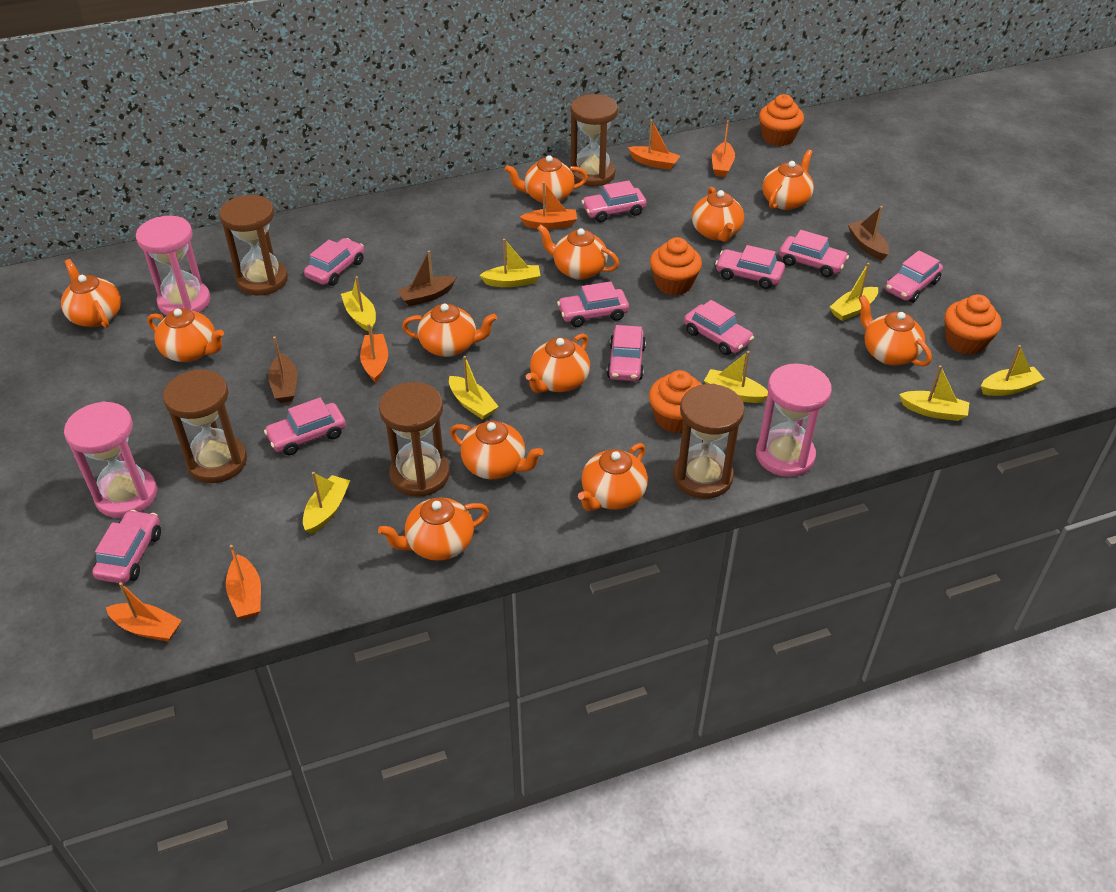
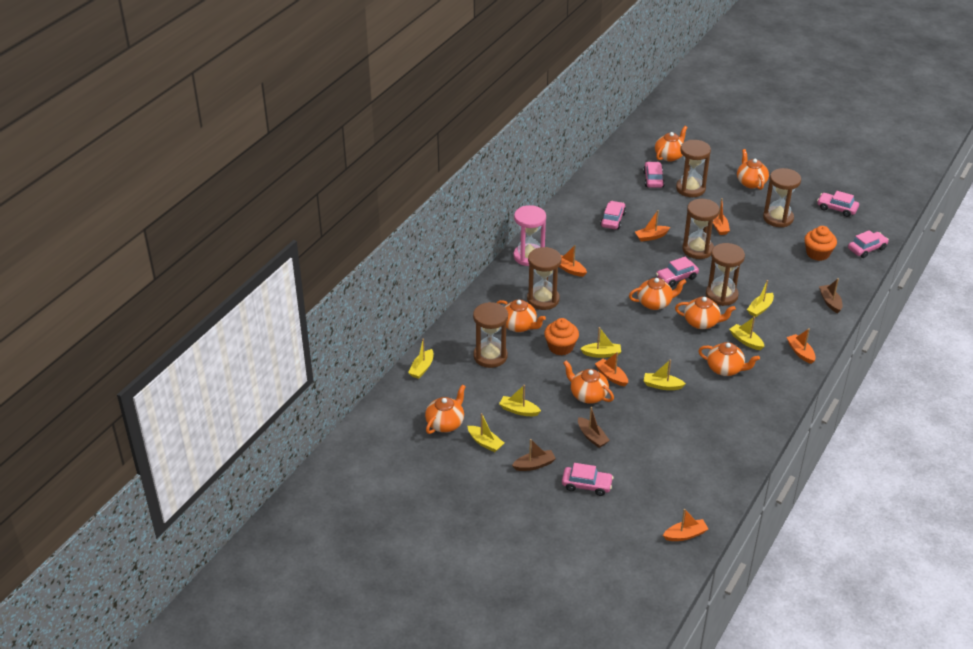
brown hourglass: [163,369,247,483] [219,195,288,295] [379,382,450,497] [571,94,618,186] [673,384,745,499] = 5 -> [473,302,508,368] [527,247,561,310] [676,140,711,197] [682,199,719,259] [706,243,745,306] [763,168,801,227] = 6
orange cupcake: [649,370,702,433] [650,237,702,295] [759,94,804,146] [945,294,1001,355] = 4 -> [544,318,579,355] [804,226,837,261] = 2
orange teapot: [61,259,121,328] [147,309,224,362] [378,498,489,561] [402,304,497,357] [450,421,544,479] [505,155,588,204] [526,333,590,393] [537,225,619,280] [578,443,648,511] [692,187,744,242] [762,149,814,210] [859,295,932,366] = 12 -> [425,384,466,434] [497,300,546,332] [563,361,614,404] [629,278,686,310] [655,126,687,161] [675,297,736,329] [698,342,760,376] [737,149,769,190] = 8
pink car: [92,510,161,584] [264,398,346,455] [304,238,364,286] [557,281,629,327] [581,181,647,222] [607,325,646,381] [684,300,754,355] [715,245,785,289] [779,230,849,277] [885,251,943,303] = 10 -> [562,463,614,496] [600,201,626,229] [643,162,665,188] [656,257,699,287] [817,191,859,217] [848,230,889,258] = 6
pink hourglass: [64,401,157,518] [136,216,211,315] [756,363,832,477] = 3 -> [513,205,546,266] = 1
yellow boat: [303,472,350,534] [341,276,376,332] [449,356,499,420] [479,239,541,287] [704,351,768,403] [830,263,878,321] [899,365,969,421] [981,345,1044,396] = 8 -> [408,339,434,379] [467,413,504,452] [499,385,541,416] [580,327,621,358] [644,359,686,390] [729,316,765,350] [747,280,774,317] = 7

